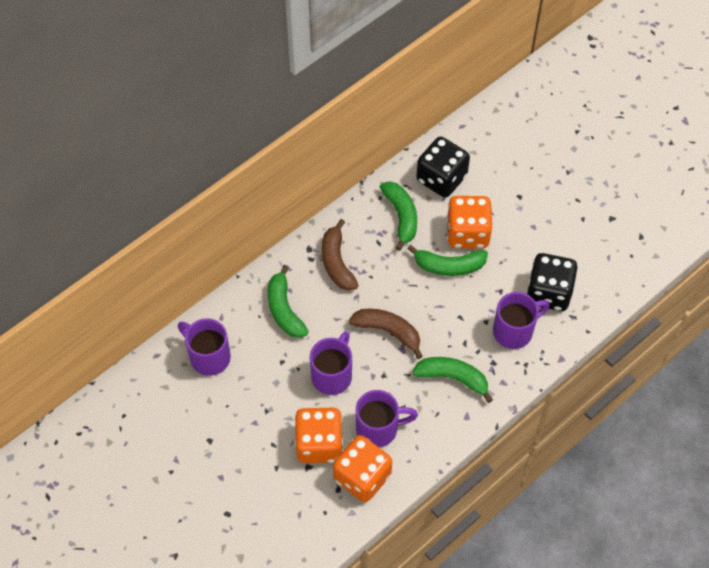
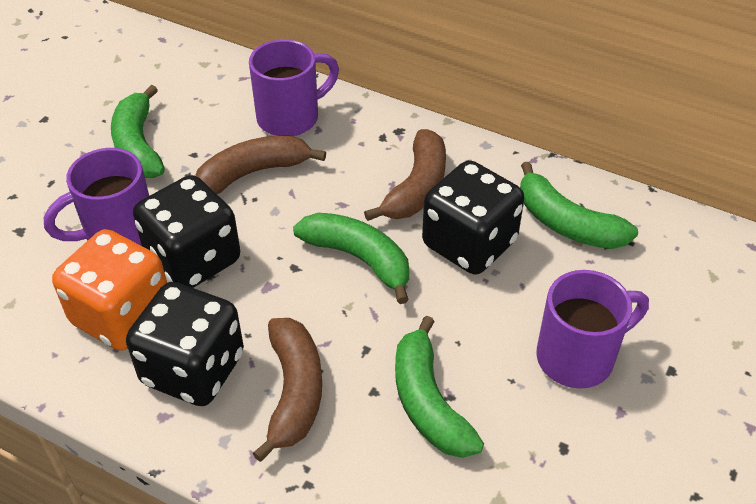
black dice: [416,137,470,197] [526,253,578,311] = 2 -> [126,282,244,406] [133,175,240,288] [422,160,524,274] = 3
brown banana: [322,219,359,291] [349,309,423,359] = 2 -> [195,135,326,194] [252,318,322,462] [364,129,446,221] = 3
orange dice: [295,407,343,463] [333,435,392,502] [447,196,492,248] = 3 -> [52,229,167,351] = 1
purple mug: [178,318,231,376] [310,331,352,395] [356,390,418,447] [493,292,550,349] = 4 -> [44,148,149,246] [249,39,339,136] [536,270,649,389] = 3

